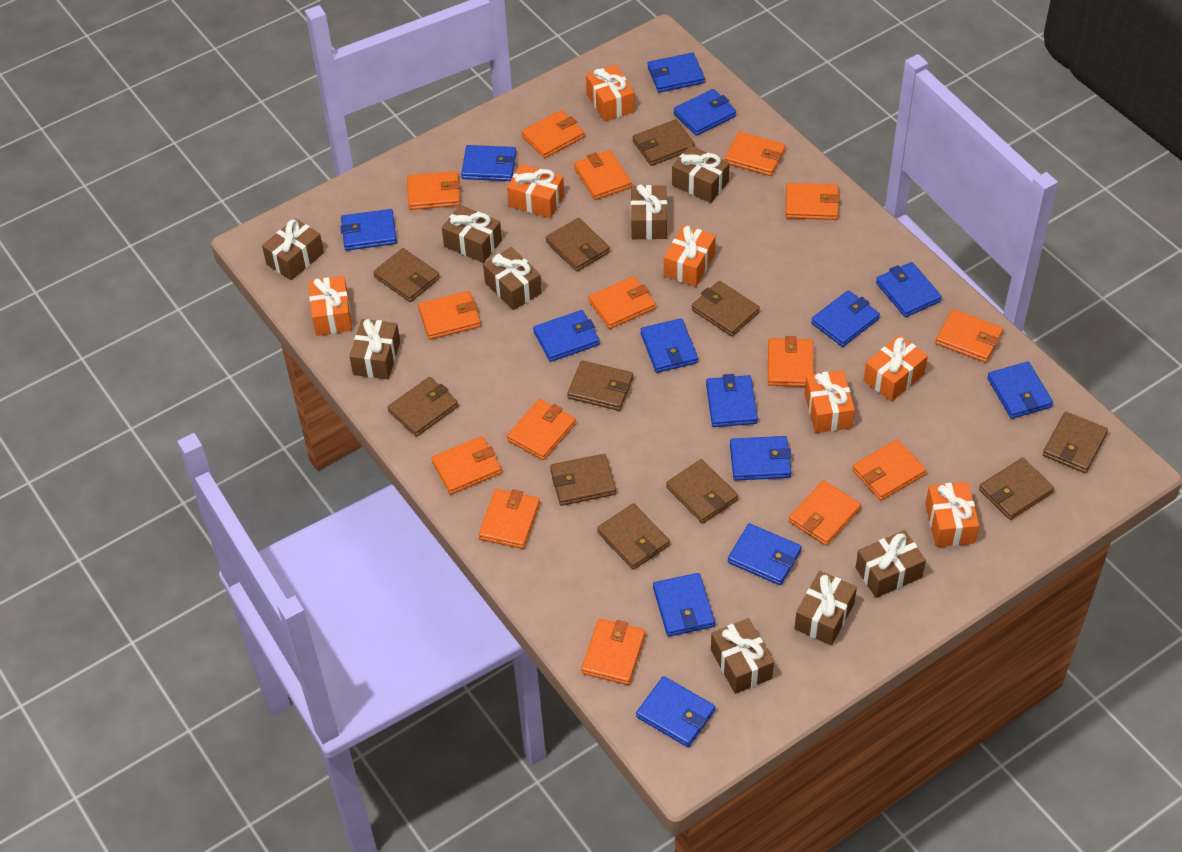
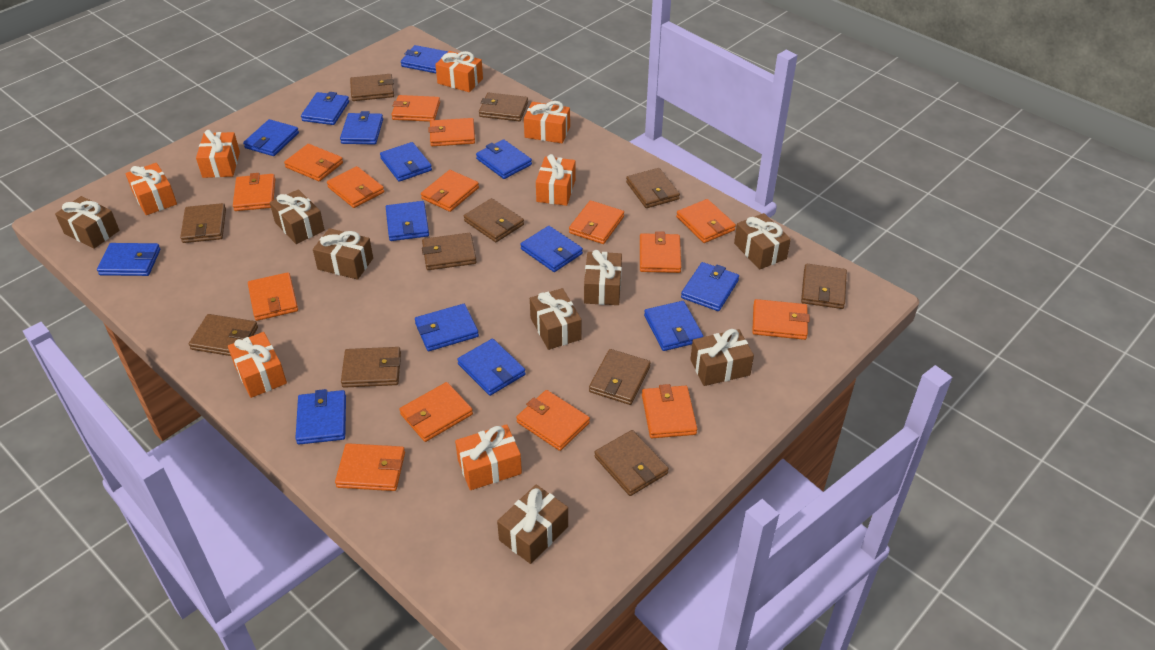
brown gift: [262,218,324,280] [349,319,400,379] [442,205,502,263] [483,247,542,310] [631,184,667,240] [672,145,730,203] [711,618,774,694] [794,571,857,645] [856,530,926,598] = 9 -> [55,196,119,249] [270,189,325,244] [313,228,373,280] [497,485,568,564] [530,288,582,350] [584,250,622,305] [690,329,754,386] [734,213,791,269] = 8

